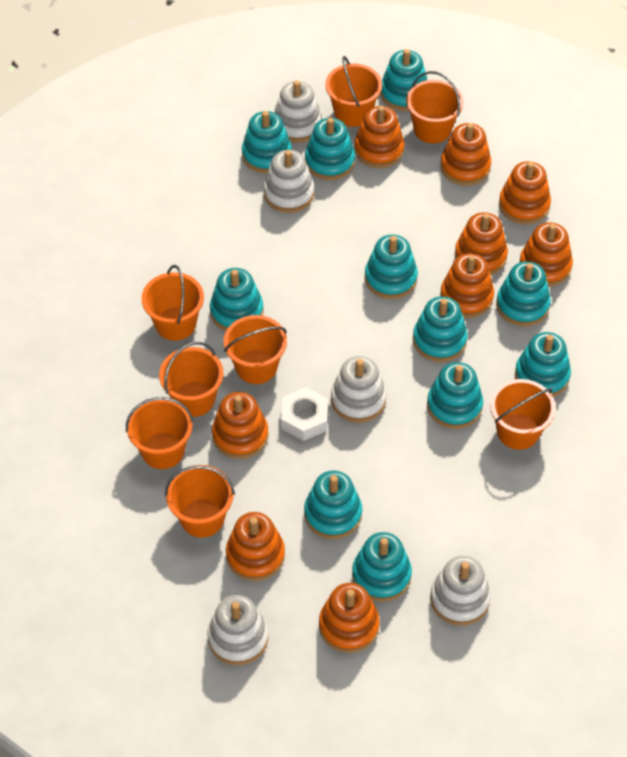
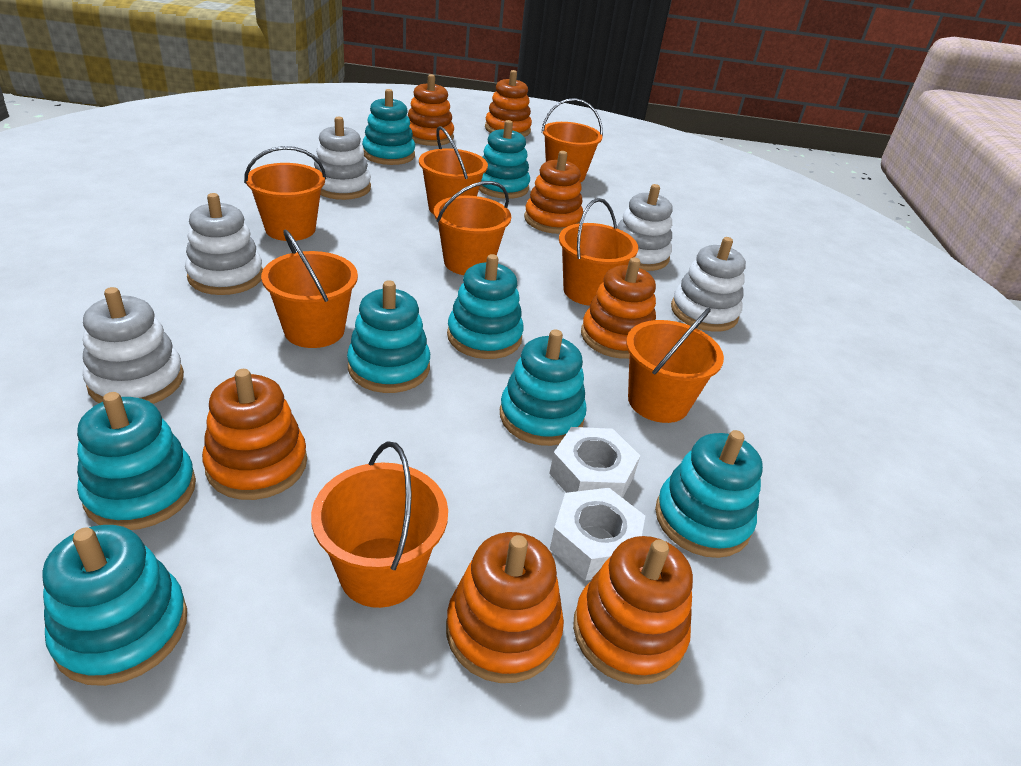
orange stacking toy: [212,392,269,459] [226,512,285,581] [319,583,380,653] [354,106,404,168] [440,123,491,186] [440,253,494,318] [455,212,508,276] [499,161,551,225] [519,222,573,287] = 9 -> [202,369,307,500] [408,74,454,146] [446,532,564,683] [485,70,532,137] [524,151,583,234] [573,536,693,685] [581,257,656,359] = 7
turquoise stacking toy: [210,268,264,331] [242,111,292,174] [304,471,362,539] [305,118,355,180] [352,532,412,602] [365,234,418,299] [380,49,427,111] [413,296,467,362] [427,362,483,429] [496,261,551,327] [515,332,571,397] = 11 -> [43,525,187,686] [77,392,196,530] [347,280,430,393] [362,89,415,165] [447,254,524,359] [479,120,530,199] [500,329,587,446] [655,430,763,558] = 8
white nut: [281,387,328,441] = 1 -> [549,427,640,498] [550,488,645,581] = 2

